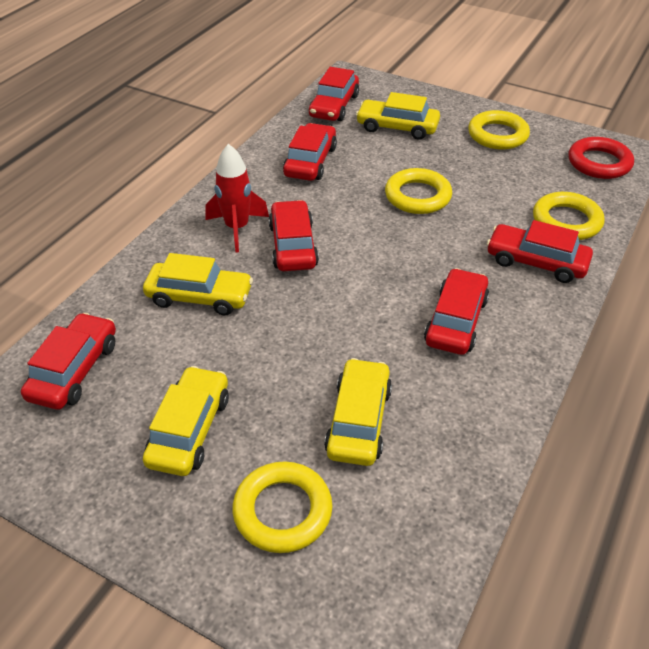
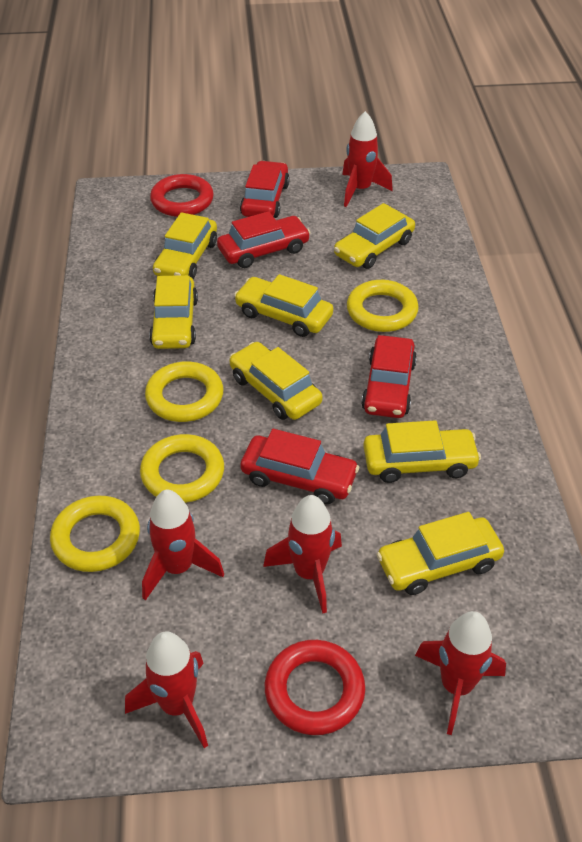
red car: [21,313,116,410] [269,200,319,271] [283,123,337,181] [309,67,359,121] [424,268,489,355] [487,220,593,283] = 6 -> [217,211,311,268] [240,161,290,218] [240,429,359,504] [361,335,417,418] = 4
red ring: [568,137,634,179] = 1 -> [150,174,214,217] [265,640,365,735] = 2
red rocket: [205,144,269,252] = 1 -> [125,632,208,748] [142,490,224,601] [263,495,342,614] [342,111,393,207] [415,611,506,735] = 5
yellow car: [143,253,253,315] [143,366,229,476] [324,358,392,466] [356,92,440,140] = 4 -> [149,275,198,349] [153,212,217,279] [229,342,323,420] [234,274,333,337] [334,203,415,269] [363,420,481,483] [376,512,504,595] = 7

